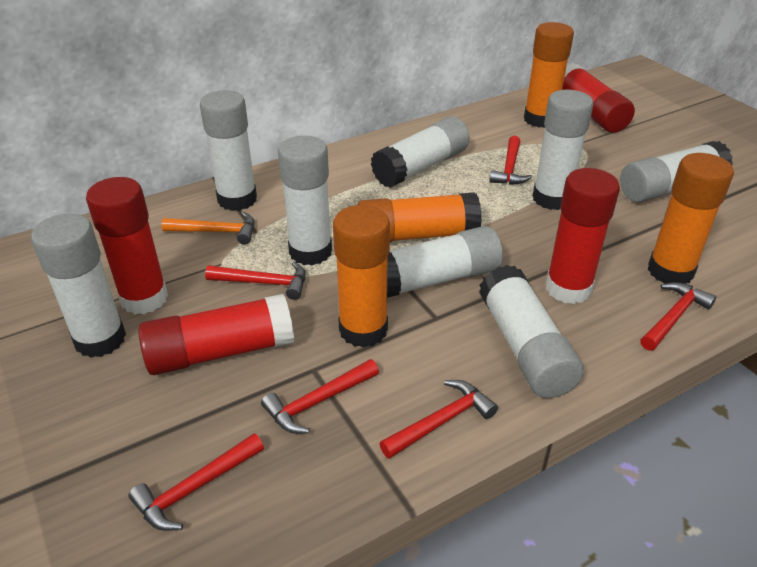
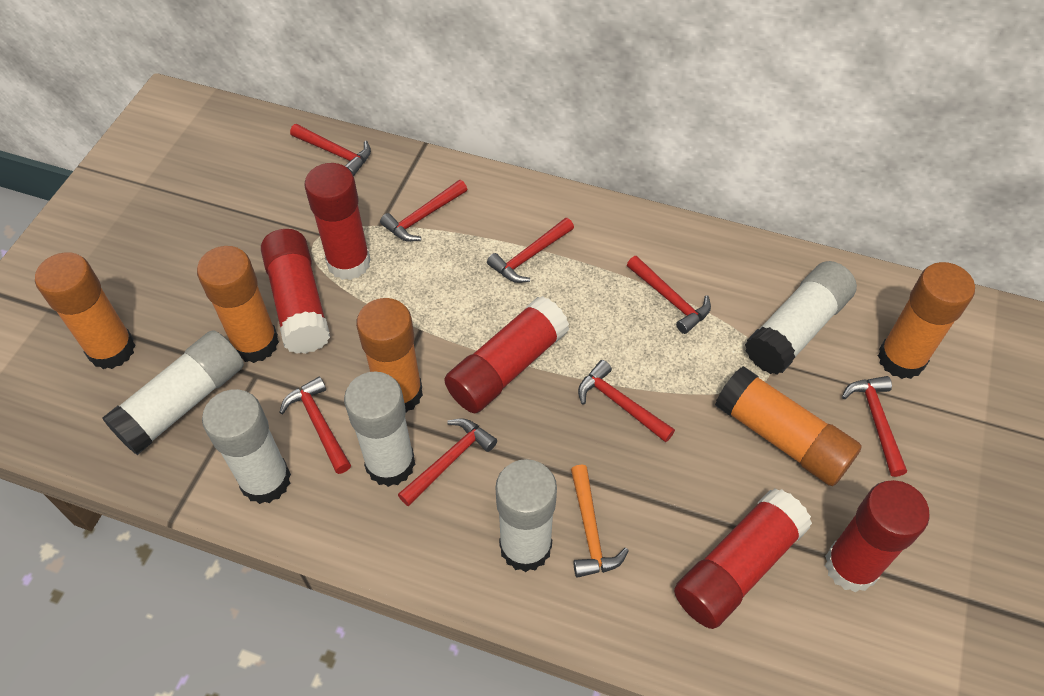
orange glue stick: [333,205,390,348] [358,192,482,243] [524,22,574,128] [648,153,734,284] = 4 -> [35,252,136,369] [197,246,279,363] [356,298,423,412] [715,366,862,486] [878,262,975,379] = 5
red glue stick: [86,177,168,314] [138,294,294,375] [545,168,620,304] [562,63,635,133] = 4 -> [261,229,330,354] [304,163,371,280] [444,296,569,413] [674,488,812,629] [825,480,930,592] = 5
red hammer: [129,433,264,531] [205,262,306,300] [261,359,379,434] [379,380,498,459] [489,136,532,185] [640,282,716,351] = 6 -> [279,377,351,474] [290,124,371,176] [380,180,467,242] [398,418,497,506] [487,218,574,283] [578,360,675,442] [627,256,711,334] [842,376,907,477] = 8
white glue stick: [31,214,126,358] [200,90,257,211] [278,136,332,265] [371,116,469,188] [387,226,503,298] [479,265,584,398] [532,90,593,210] [620,141,733,203] = 8 -> [103,330,244,455] [202,389,291,504] [344,371,415,487] [495,459,557,572] [745,261,857,375] = 5

